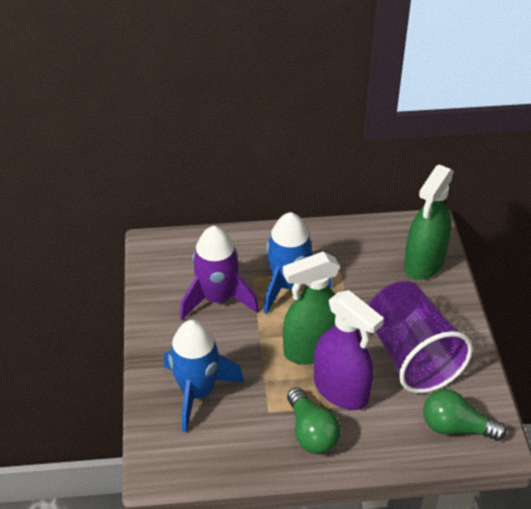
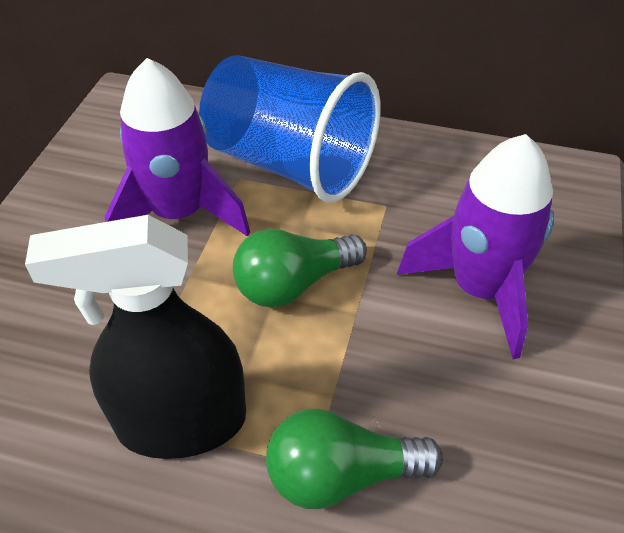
black spray bottle: none = 0 -> [25,215,246,459] = 1
blue cup: none = 0 -> [199,55,381,203] = 1
blue rocket: [164,320,244,432] [264,212,332,314] = 2 -> none = 0
green spray bottle: [283,252,340,364] [404,165,454,280] = 2 -> none = 0
purple cup: [369,281,473,393] = 1 -> none = 0
purple rocket: [180,226,259,320] = 1 -> [105,58,250,237] [397,134,554,359] = 2
purple spray bottle: [314,290,384,410] = 1 -> none = 0

